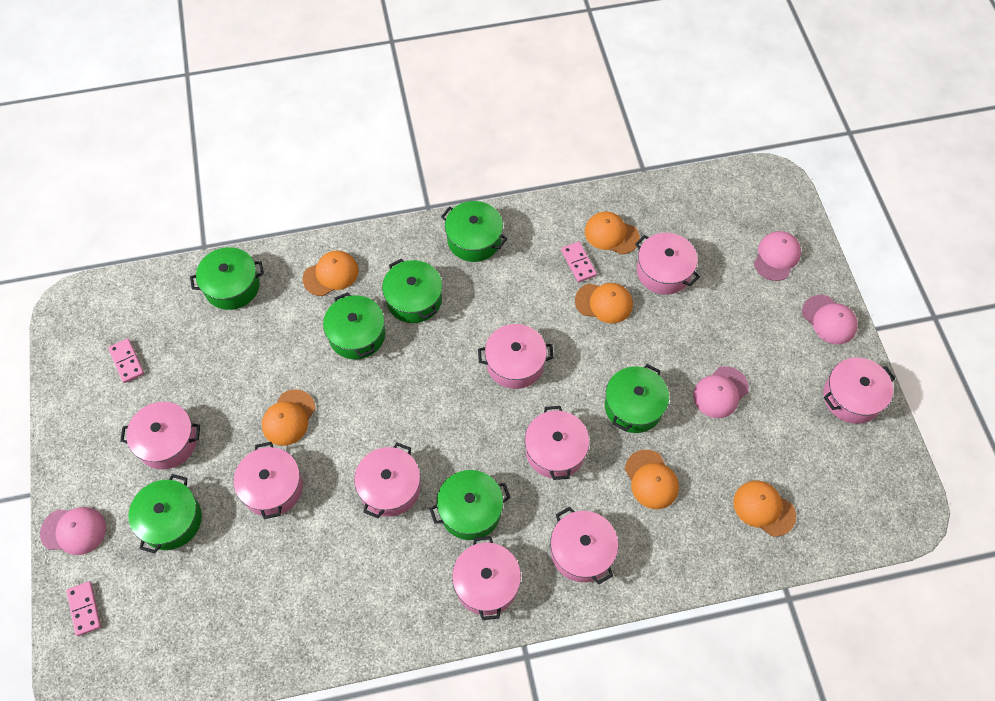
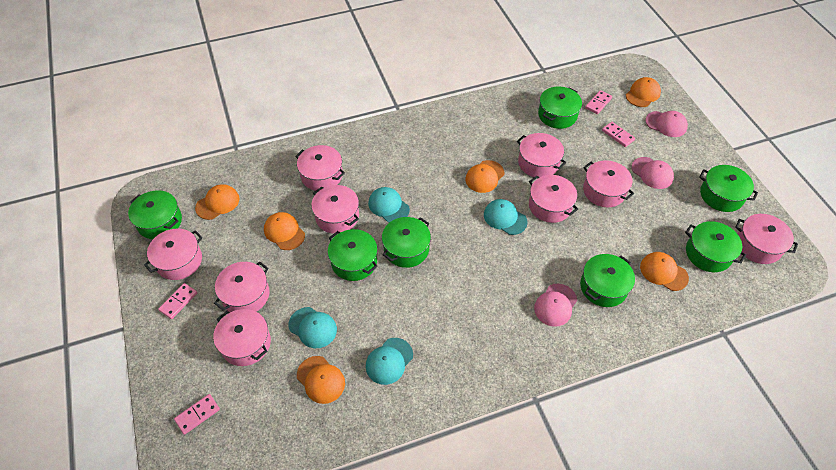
pink cap: [40,507,106,555] [693,366,749,418] [754,231,801,281] [802,295,858,344] = 4 -> [534,284,577,327] [631,157,674,189] [645,111,688,137] = 3
pink domino: [66,581,101,636] [108,339,144,383] [561,242,597,282] = 3 -> [158,283,197,319] [174,394,220,435] [585,90,612,114] [602,122,635,147] = 4
turquoise cap: none = 0 -> [289,307,337,348] [366,338,413,385] [368,187,410,223] [484,199,528,235] = 4

